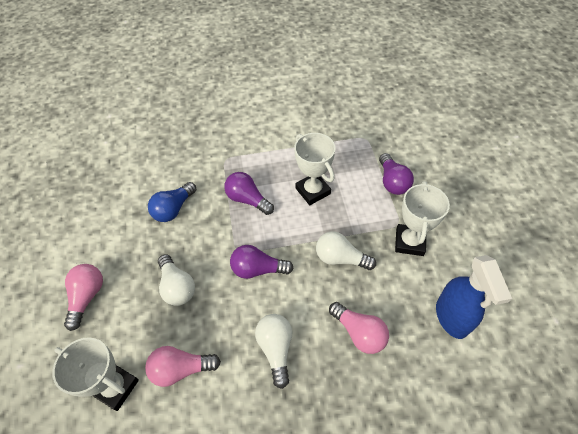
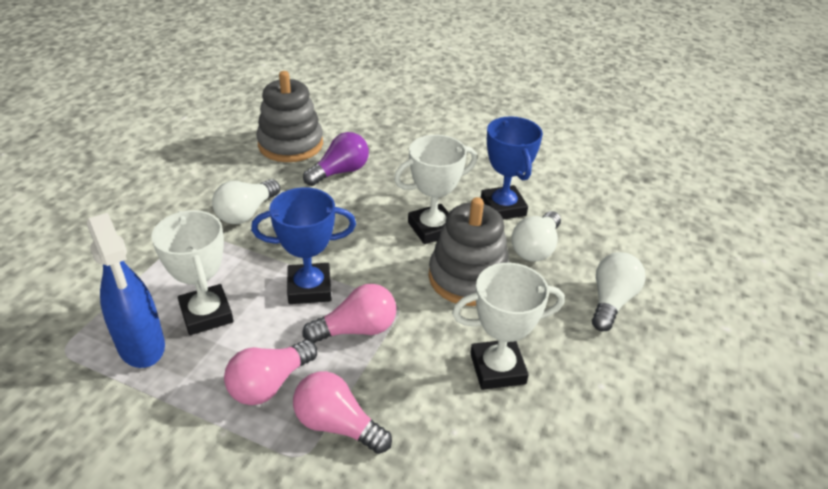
blue light bulb: [148,182,196,222] = 1 -> none = 0
blue trophy: none = 0 -> [251,187,356,304] [481,116,543,220] = 2
grey stacking toy: none = 0 -> [256,71,323,162] [429,197,510,306] = 2
purple light bulb: [224,172,274,215] [230,245,294,279] [379,153,414,195] = 3 -> [303,132,369,186] = 1

